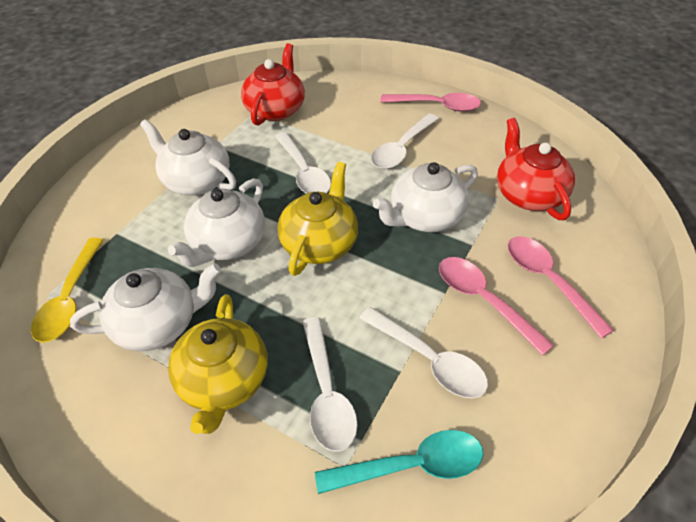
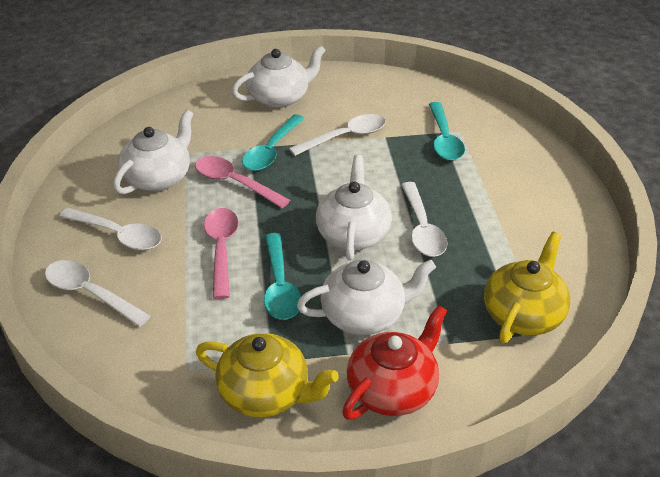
pink spoon: [380,93,481,112] [439,257,554,356] [508,236,614,338] = 3 -> [195,156,290,208] [204,208,239,299] = 2
red teapot: [241,43,305,126] [497,118,575,220] = 2 -> [342,305,447,420] = 1
turquoise spoon: [315,430,483,494] = 1 -> [242,115,305,171] [264,233,301,320] [429,102,465,161] = 3
yellow spoon: [31,238,104,343] = 1 -> none = 0

